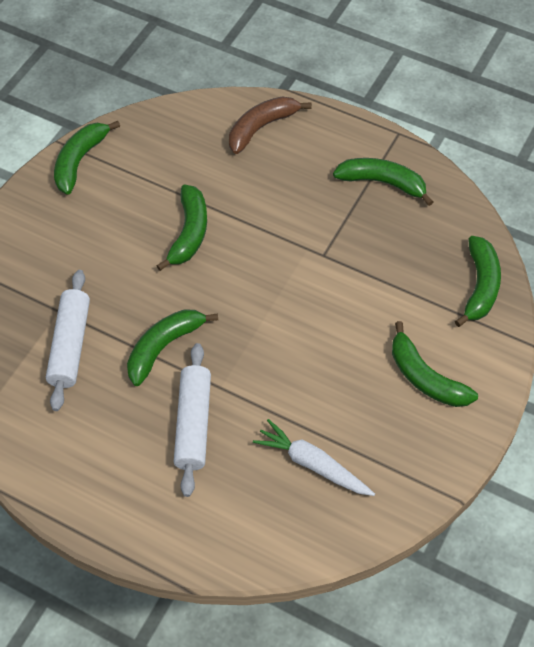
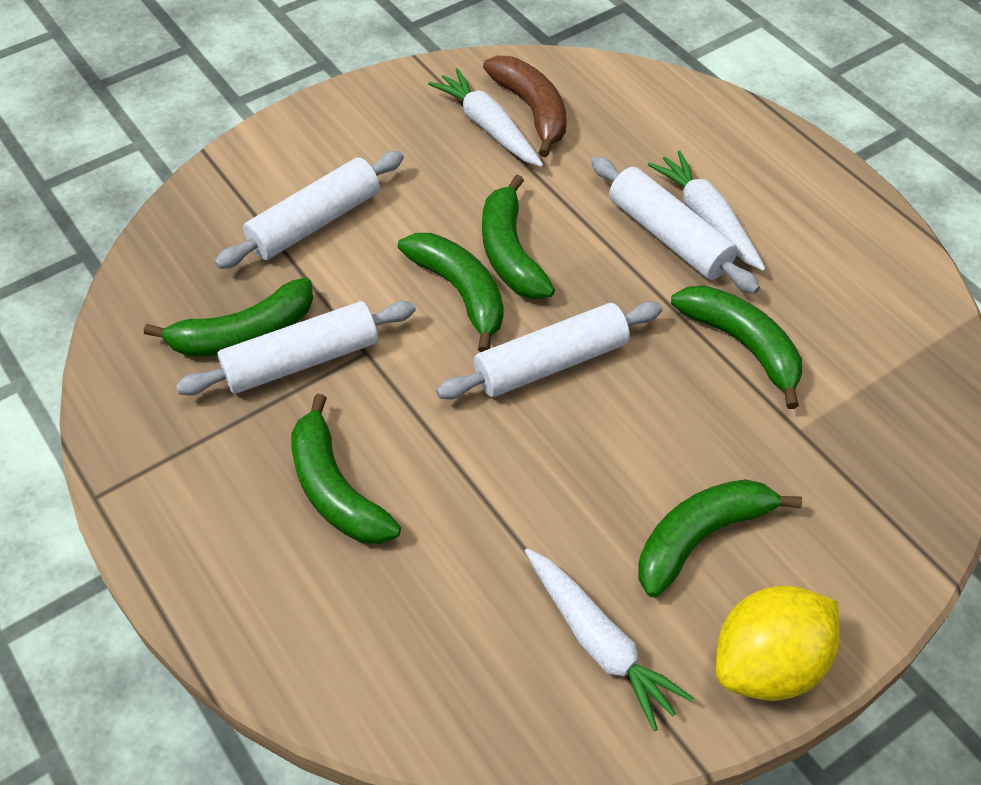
white carrot: [253,419,375,496] = 1 -> [428,68,543,167] [525,548,694,731] [648,151,766,271] = 3
white rolling pin: [46,270,90,411] [174,343,211,497] = 2 -> [176,301,416,396] [215,151,404,269] [436,302,663,400] [591,156,760,294] = 4
yellow lemon: none = 0 -> [716,586,840,701] = 1

